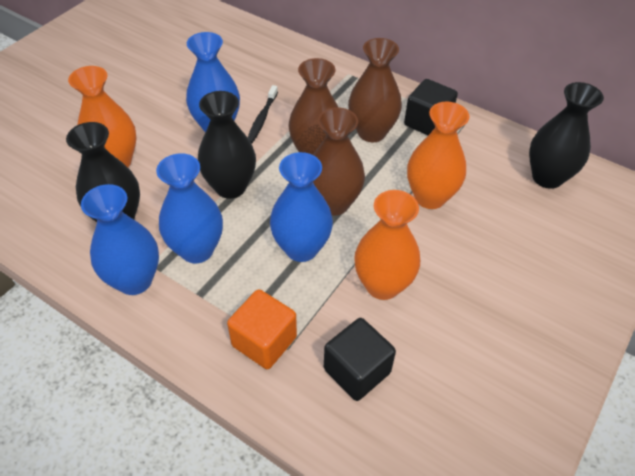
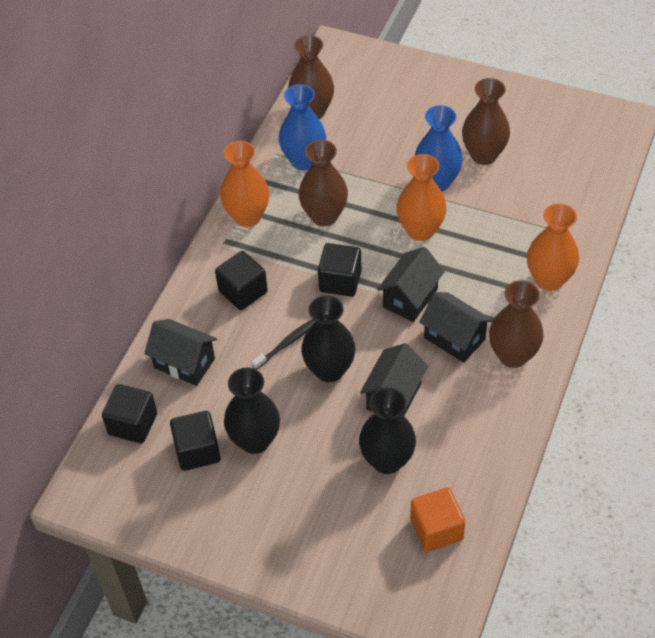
black cube: [324,318,396,401] [404,79,458,135] = 2 -> [102,384,157,443] [170,411,221,471] [215,251,268,310] [318,243,362,297] = 4
black house: none = 0 -> [144,319,217,386] [360,343,428,416] [377,247,445,322] [419,292,493,363] = 4
blue vase: [81,184,159,295] [156,153,223,263] [186,32,240,132] [270,152,333,262] = 4 -> [279,84,326,170] [415,105,463,192] = 2
brown vase: [288,58,338,155] [313,107,365,216] [348,38,402,142] = 3 -> [288,35,334,119] [299,140,348,226] [462,78,510,165] [489,280,544,368] = 4

